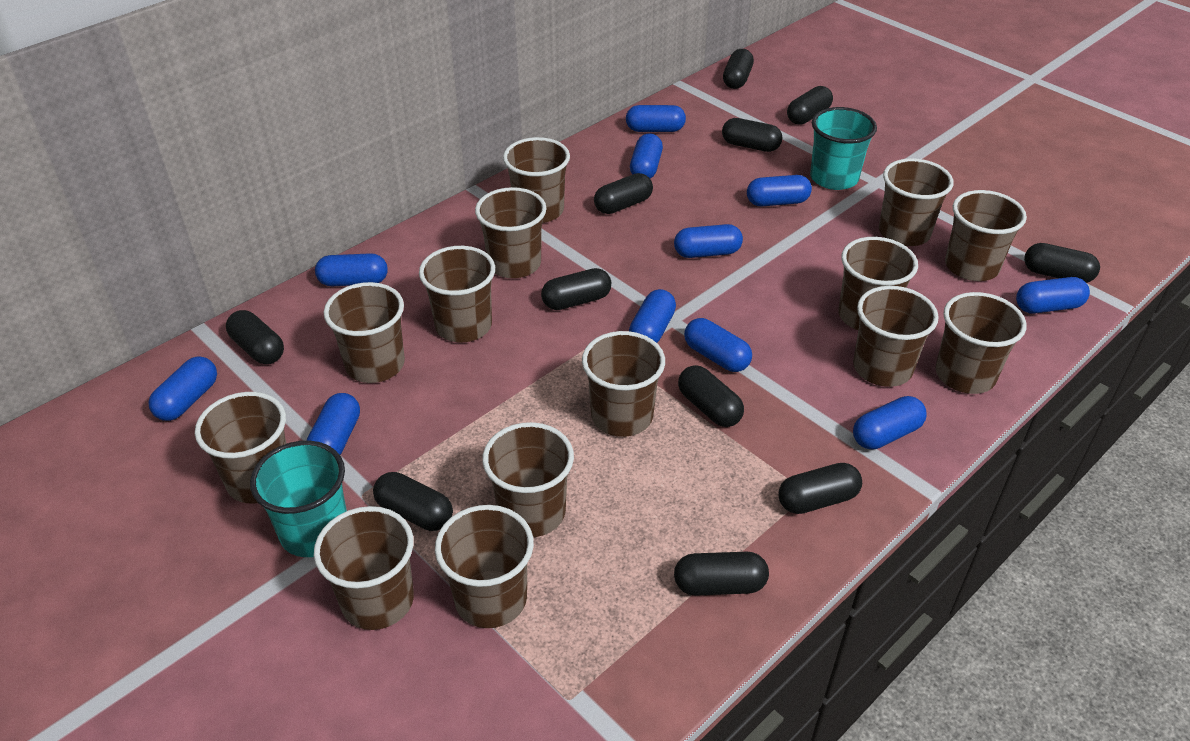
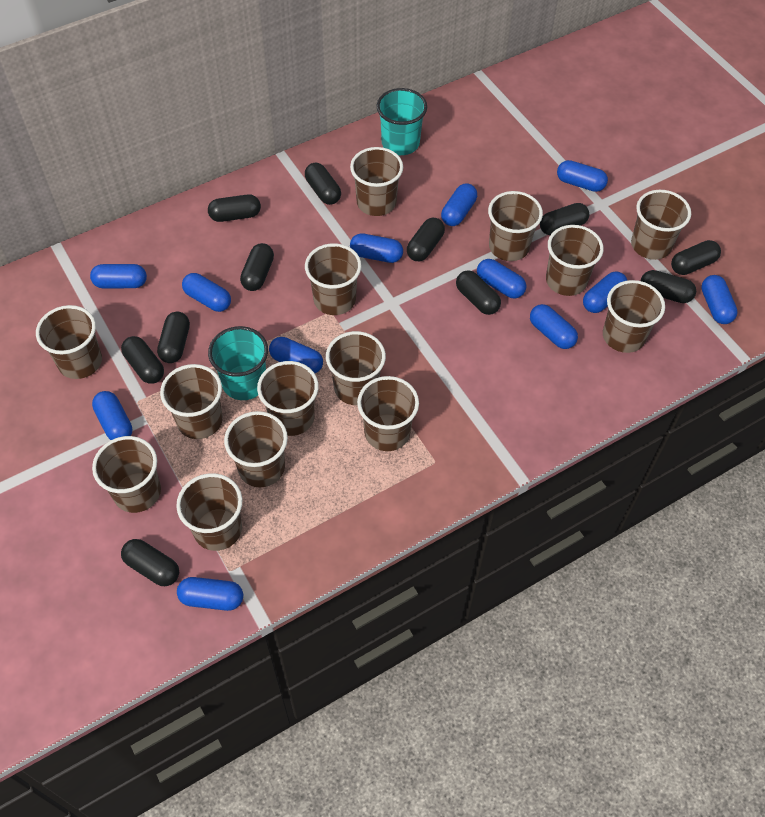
blue capsule: [148,356,217,421] [307,393,360,455] [315,253,388,286] [626,105,686,132] [629,289,676,343] [630,133,663,179] [674,224,743,258] [684,318,752,372] [747,175,812,206] [853,396,927,449] [1016,277,1090,314] = 11 -> [90,264,147,289] [92,391,132,440] [177,577,243,611] [182,273,231,312] [269,337,323,373] [350,233,403,263] [441,183,477,226] [477,259,526,298] [530,304,578,349] [557,160,608,192] [583,272,627,313] [701,275,738,324] = 12

